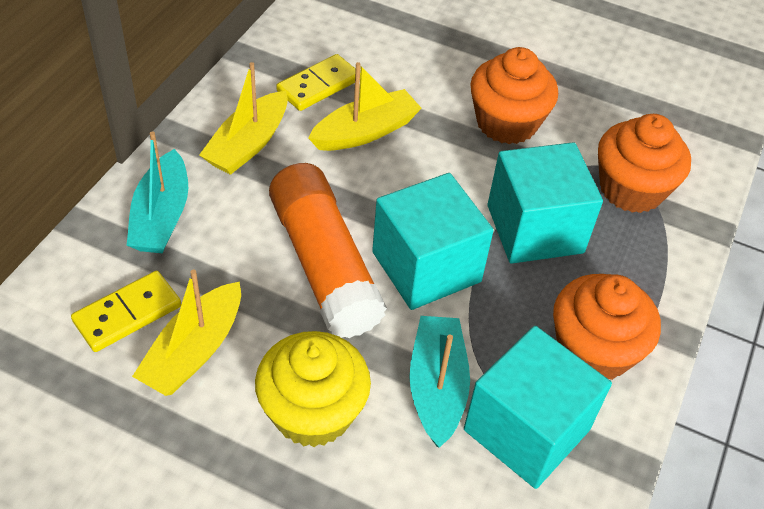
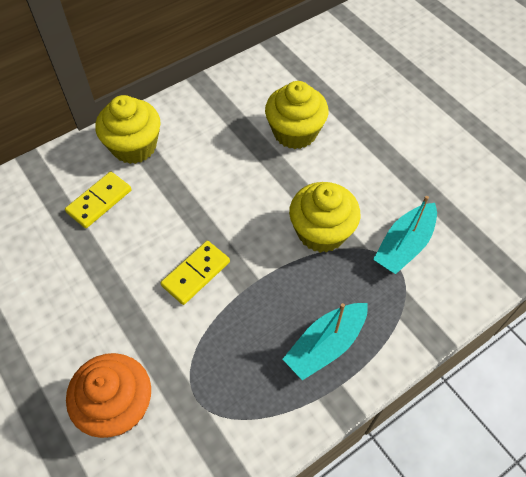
orange cupcake: [470,47,558,144] [553,274,661,380] [598,114,691,213] = 3 -> [66,353,151,438] = 1
orange glue stick: [269,163,387,338] = 1 -> none = 0
turquoise cube: [372,173,494,310] [464,326,612,489] [487,142,603,264] = 3 -> none = 0
yellow boat: [132,270,241,396] [199,62,288,175] [308,62,422,151] = 3 -> none = 0
yellow cupcake: [255,331,371,447] = 1 -> [95,95,161,164] [265,81,328,149] [289,182,360,253] = 3

